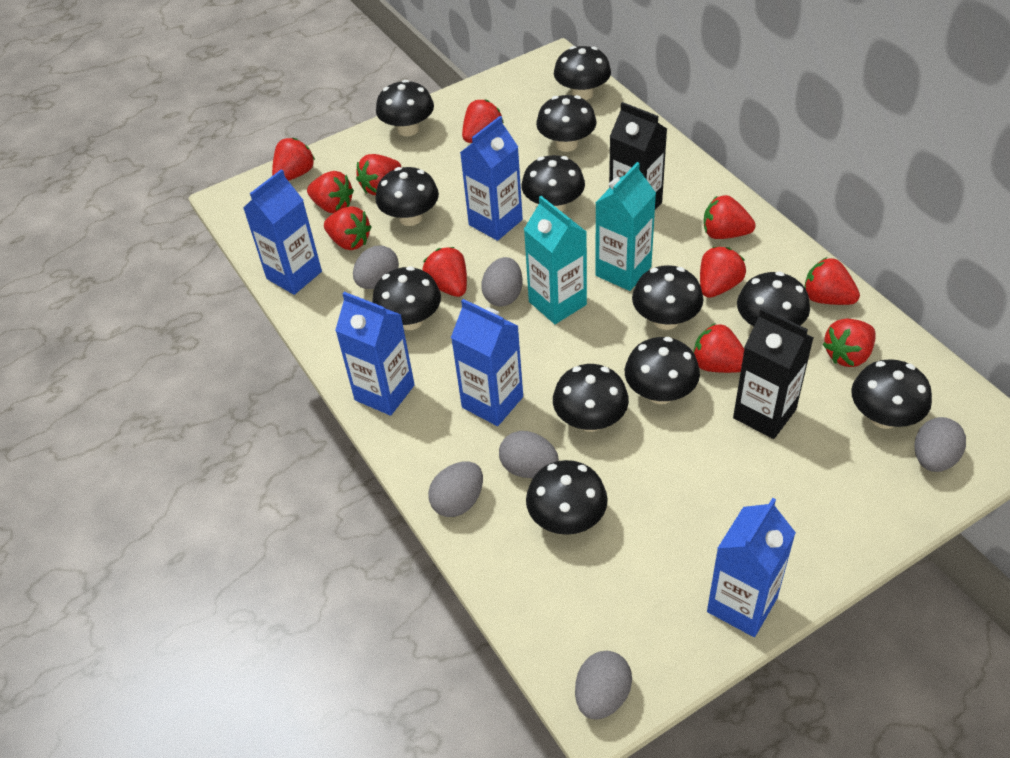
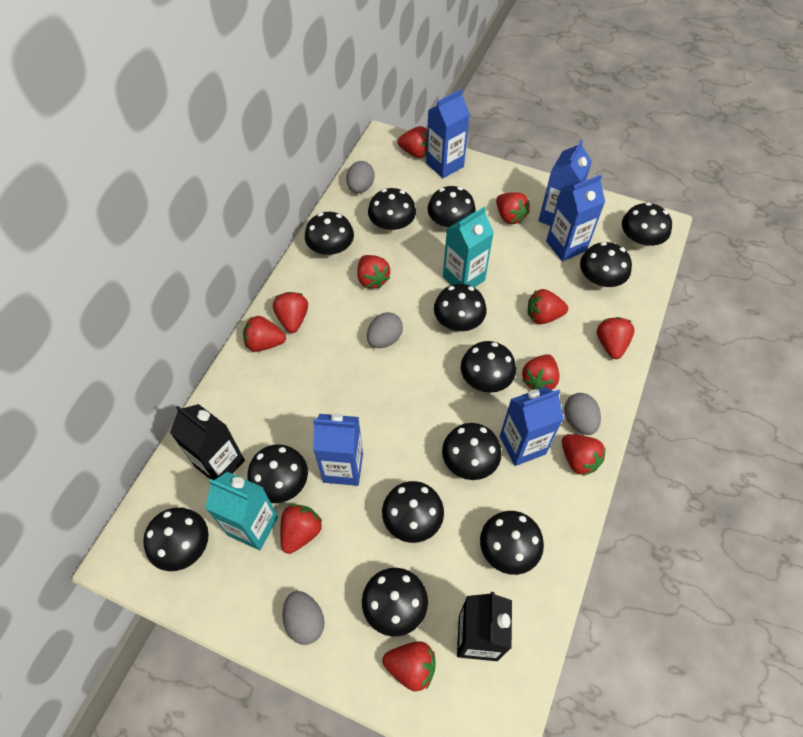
black mushroom: [372,266,441,330] [376,80,434,136] [376,167,439,226] [522,155,585,212] [526,460,608,535] [536,95,597,152] [553,364,629,432] [554,46,611,100] [625,337,700,404] [632,265,704,330] [737,272,810,326] [851,359,932,429] = 12 -> [143,508,209,571] [247,444,308,503] [305,212,354,257] [362,568,428,637] [368,188,416,233] [382,481,444,543] [428,186,476,230] [434,284,487,331] [442,423,502,480] [461,341,516,393] [480,511,544,575] [580,242,632,288] [622,202,672,248] = 13
grey egg: [353,246,399,289] [428,462,483,517] [481,257,523,307] [499,431,559,478] [575,651,632,720] [914,417,966,472] = 6 -> [283,591,324,645] [346,161,375,193] [367,312,403,348] [564,393,601,435] = 4

